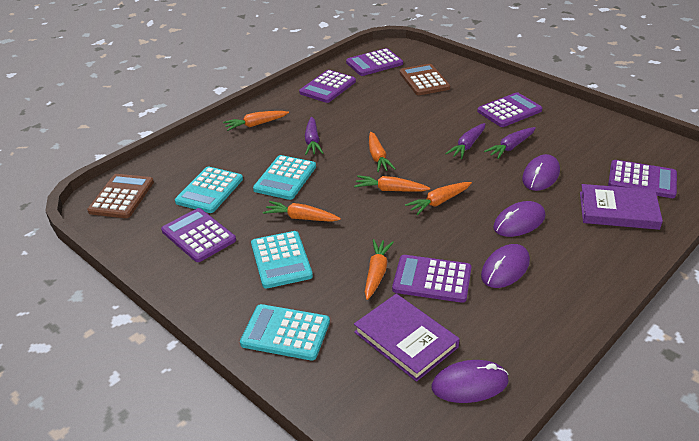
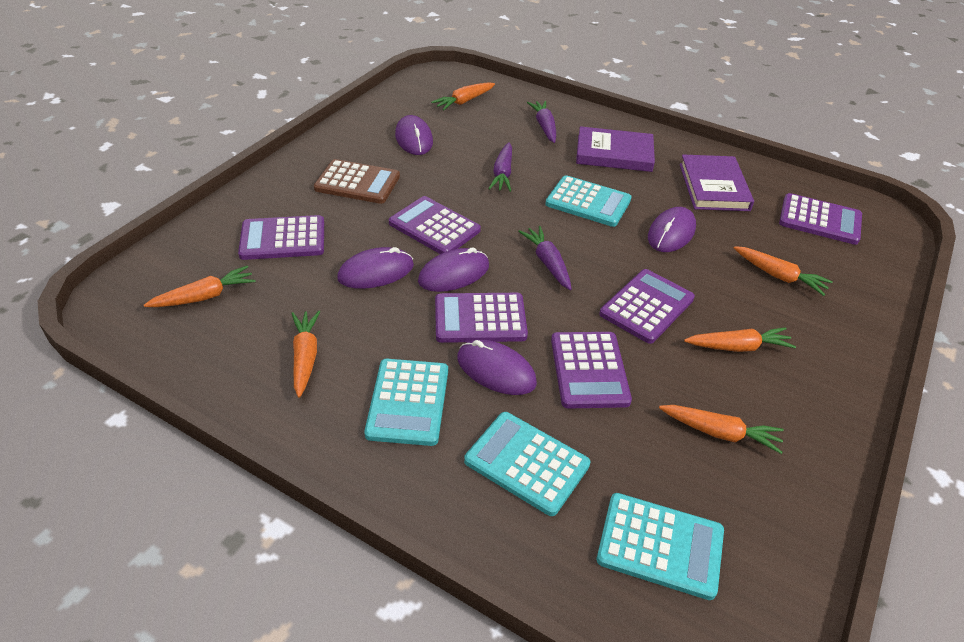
brown calculator: [87,174,154,218] [400,64,450,95] = 2 -> [314,159,400,204] = 1
purple mouse: [431,360,509,403] [481,244,530,288] [493,201,545,237] [522,154,560,191] = 4 -> [337,247,414,289] [395,115,433,155] [418,247,489,292] [457,340,537,395] [648,207,696,252] = 5

